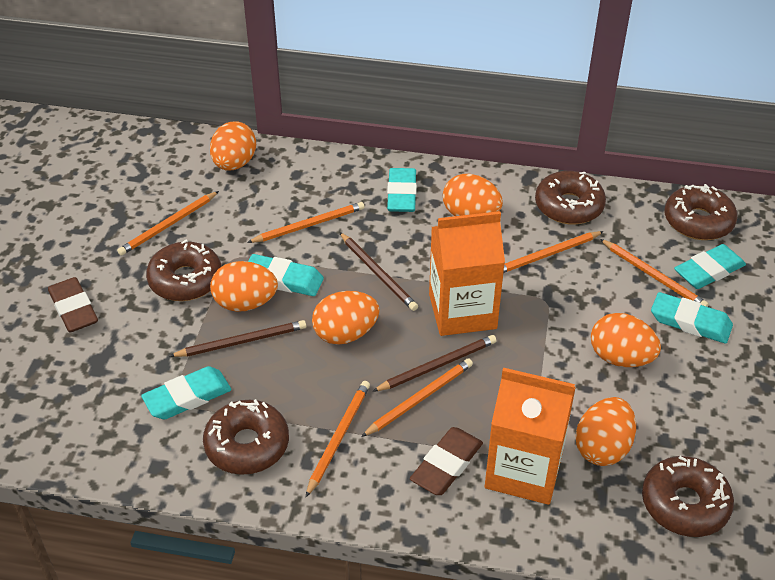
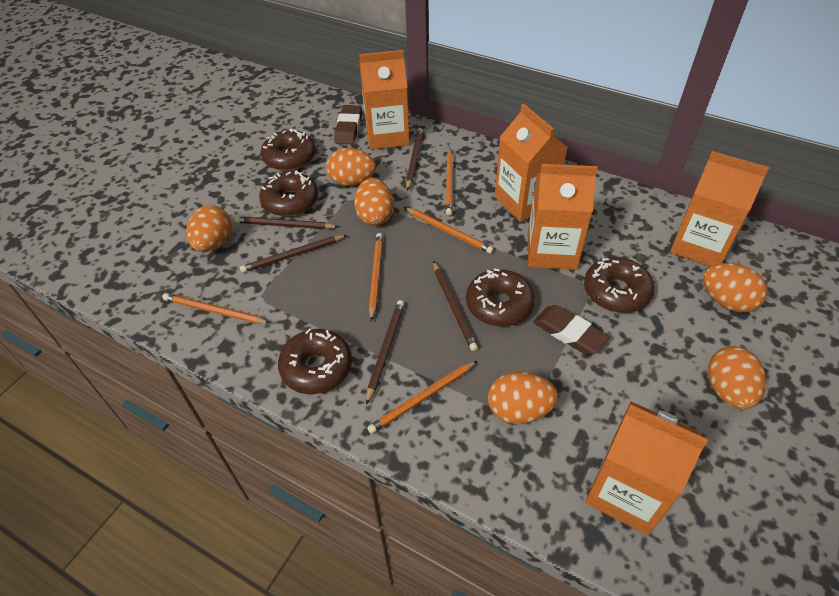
brown pencil: [169,320,306,357] [340,232,418,311] [372,335,496,392] = 3 -> [235,216,339,229] [240,235,347,273] [366,300,404,405] [406,128,423,191] [433,261,478,351] = 5
orange carton: [429,211,505,336] [485,368,576,505] = 2 -> [359,50,410,150] [495,104,568,222] [528,164,598,270] [585,401,708,535] [670,151,769,267] = 5
orange pencil: [117,191,219,256] [247,202,364,243] [306,381,370,497] [361,358,473,437] [503,231,604,273] [600,239,709,307] = 6 -> [163,293,270,324] [367,361,477,434] [369,233,383,321] [404,207,494,254] [446,149,453,215] = 5
turquoise eraser: [141,366,232,420] [248,254,324,296] [387,168,417,212] [651,292,733,344] [674,244,746,289] = 5 -> none = 0

